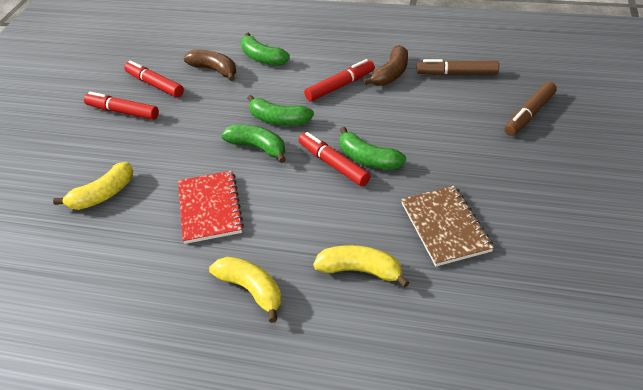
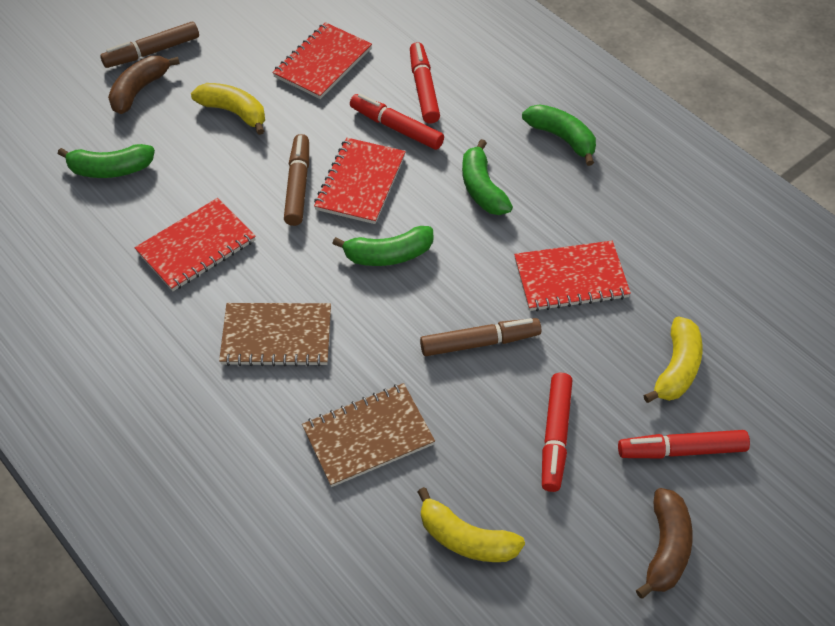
brown marker: [417,59,499,75] [504,82,557,136] = 2 -> [100,22,199,68] [284,134,309,226] [420,318,541,356] = 3
brown notebook: [401,185,494,267] = 1 -> [219,303,331,367] [302,383,435,487] = 2
red notebook: [178,171,244,244] = 1 -> [135,198,256,291] [272,22,372,99] [314,138,406,224] [514,241,631,312] = 4

